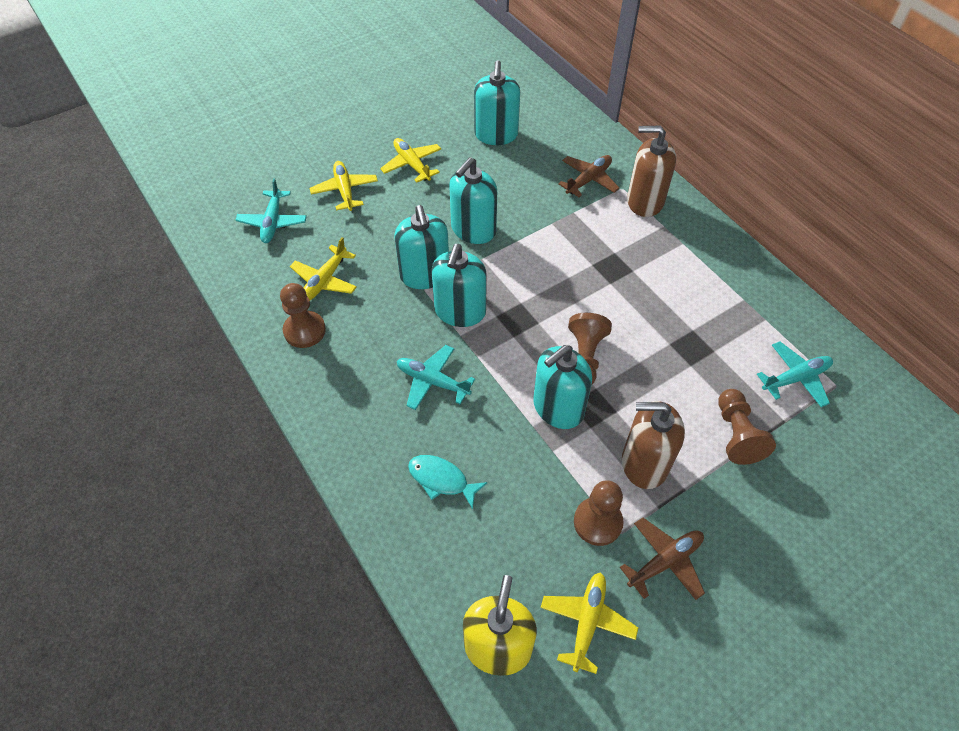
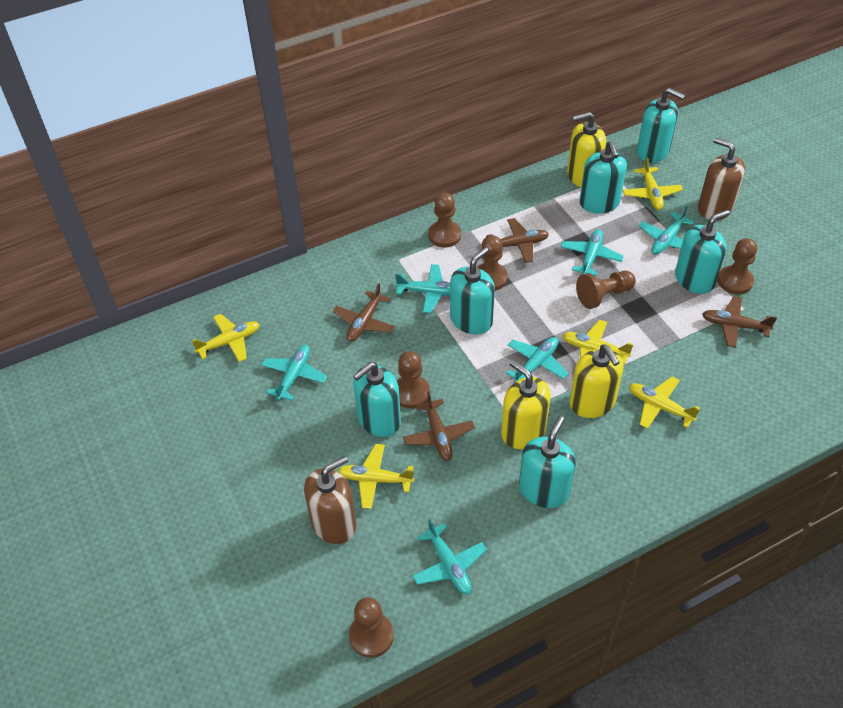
brown pawn: [280,283,326,348] [568,313,612,384] [574,480,624,546] [718,389,776,465] = 4 -> [349,597,394,658] [397,351,430,409] [428,193,461,247] [477,235,508,291] [576,271,636,309] [718,238,757,294] = 6
brown plane: [558,155,620,197] [620,518,705,600] = 2 -> [333,283,395,342] [403,391,475,461] [486,218,549,263] [702,296,777,348] = 4
turquoise fish: [408,455,488,509] = 1 -> none = 0
turquoise plane: [236,178,307,243] [397,345,475,410] [757,341,833,407] = 3 -> [261,345,327,401] [395,264,450,313] [413,519,487,594] [506,337,569,383] [561,229,624,276] [639,206,694,255] = 6
turquoise soap dispenser: [394,205,449,289] [431,244,487,327] [449,157,497,244] [474,60,520,145] [533,345,592,429] = 5 -> [353,362,401,437] [450,247,495,334] [519,416,576,508] [579,141,627,214] [637,88,685,163] [675,210,730,294] = 6
yellow plane: [290,237,357,301] [310,161,378,211] [380,138,441,183] [540,572,638,674] = 4 -> [192,314,259,362] [338,444,414,509] [562,320,633,364] [623,157,683,210] [629,376,700,429] = 5
yellow soap dispenser: [463,575,537,676] = 1 -> [501,360,551,449] [567,112,606,187] [570,345,624,418] = 3

